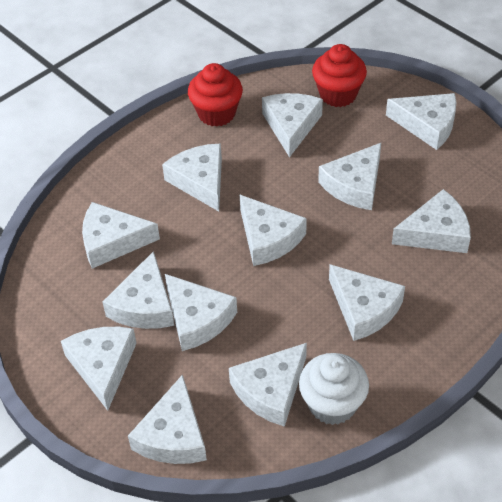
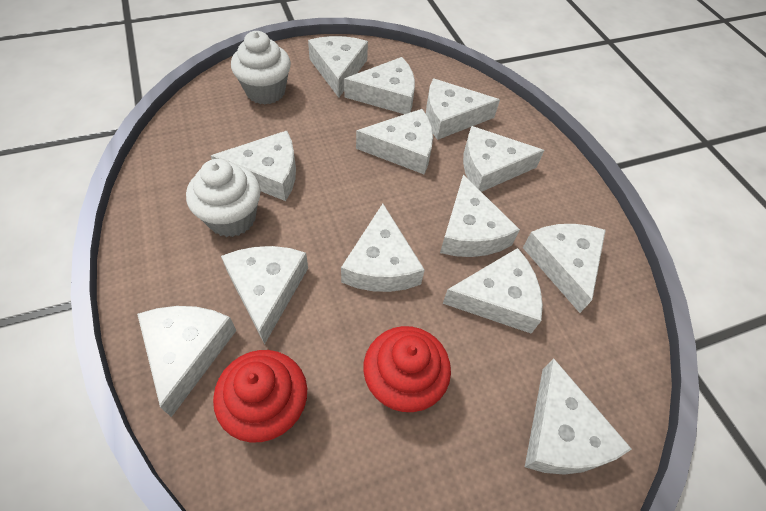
white cupcake: [299,353,369,425] = 1 -> [186,159,261,237] [231,31,291,104] = 2

